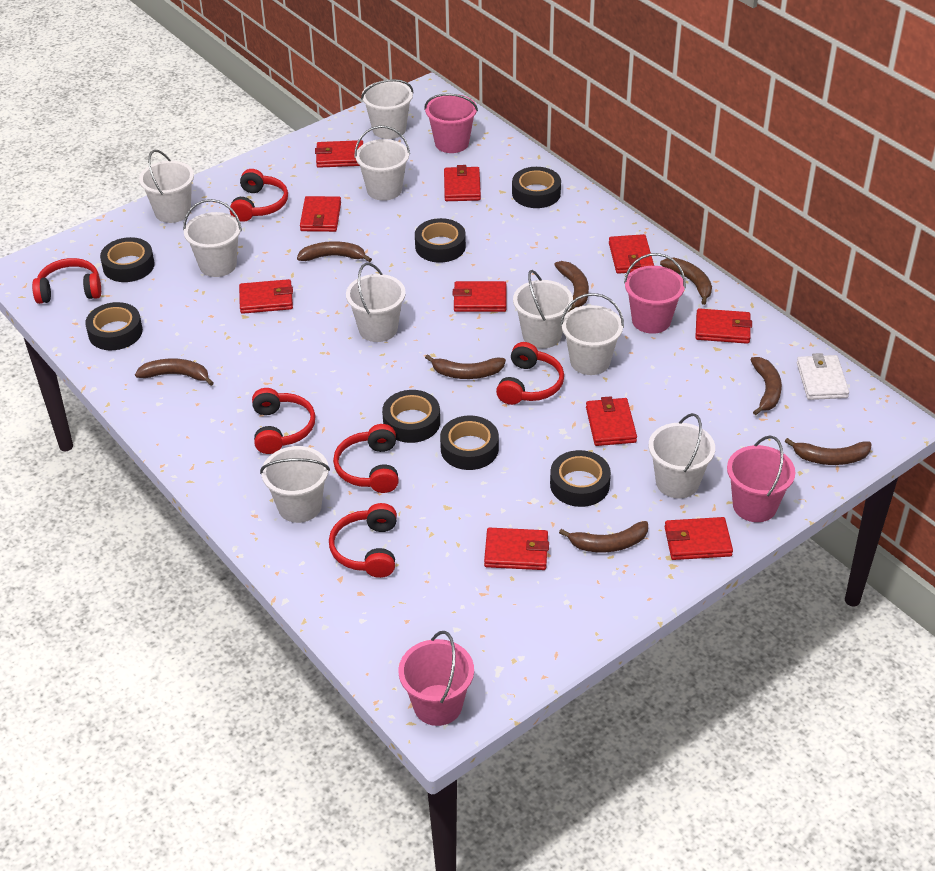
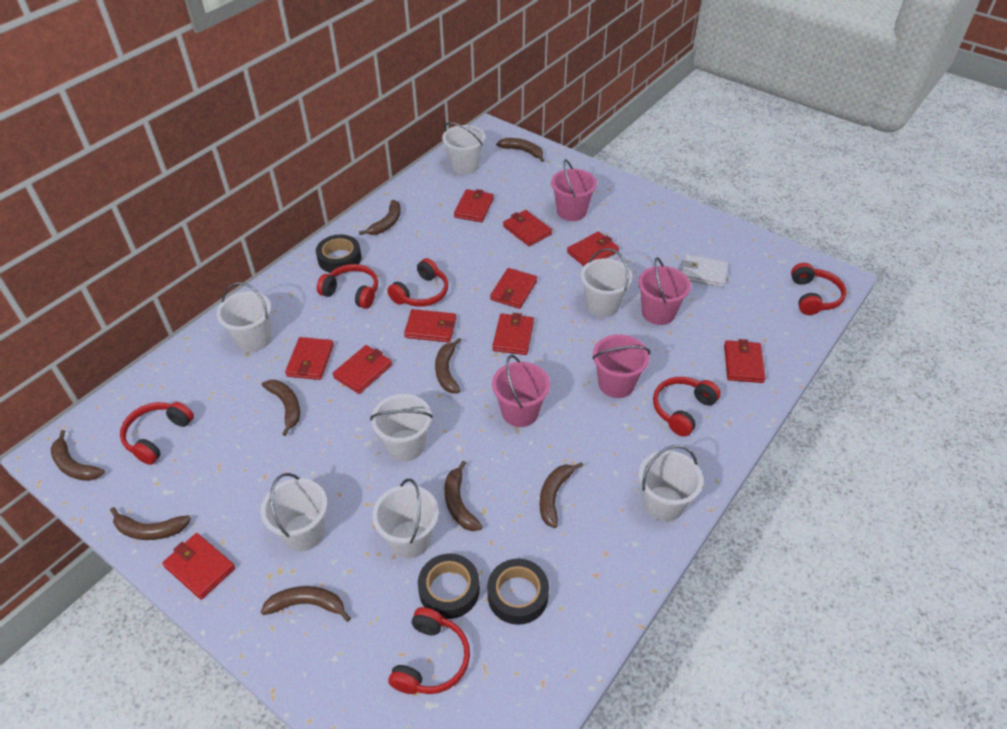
black tape: [85,302,143,350] [100,237,155,282] [382,390,440,443] [415,218,466,263] [440,416,499,470] [512,167,561,208] [550,450,611,507] = 7 -> [316,235,361,273] [418,553,480,619] [487,559,549,625] = 3
brown banana: [135,359,214,386] [297,241,372,262] [425,354,506,379] [554,261,589,312] [559,521,648,552] [660,258,712,305] [750,357,782,415] [785,438,872,465] = 8 -> [51,430,105,481] [110,507,191,540] [261,586,351,622] [262,380,300,436] [359,200,401,235] [435,338,462,393] [445,461,482,531] [496,138,544,162] [540,462,583,528] = 9
white bucket: [139,150,194,223] [183,199,242,277] [260,446,330,523] [346,263,406,342] [354,126,410,201] [361,79,414,139] [513,270,573,348] [560,293,624,375] [649,413,715,499] = 9 -> [216,282,271,352] [261,473,327,551] [370,394,433,461] [372,479,439,558] [442,122,485,174] [581,248,632,317] [639,445,703,522] = 7

